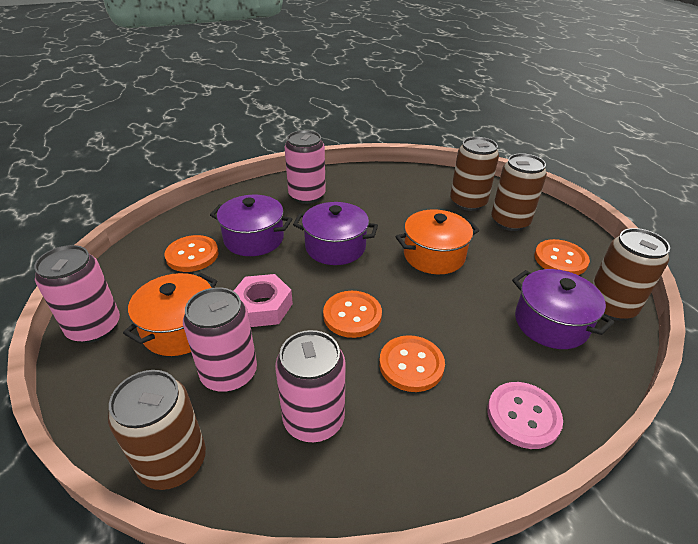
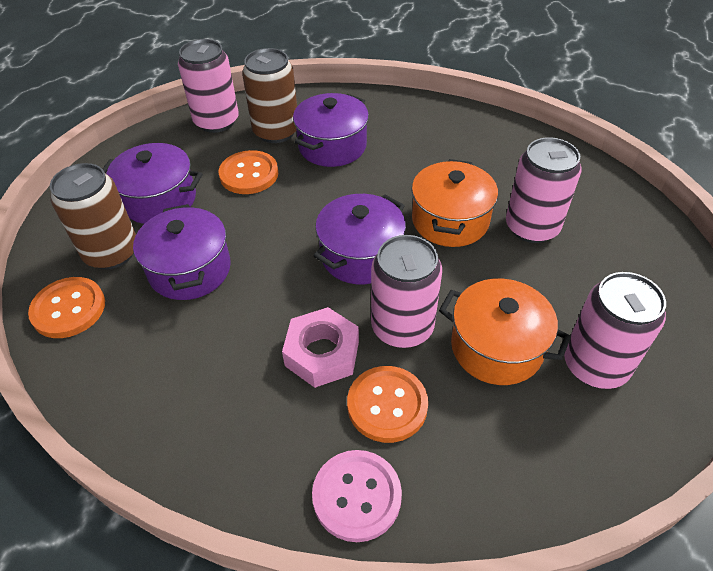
brown can: [108,370,206,490] [450,137,499,211] [491,153,547,231] [592,228,670,320] = 4 -> [50,163,136,270] [242,48,297,143] = 2
orange button: [164,235,218,272] [323,291,382,338] [379,335,445,392] [534,239,590,275] = 4 -> [28,277,105,338] [219,150,278,194] [347,366,428,443] = 3
purple pot: [210,195,292,256] [293,202,378,265] [512,269,614,349] = 3 -> [102,143,203,224] [133,204,231,300] [293,93,369,167] [314,194,406,284] = 4

